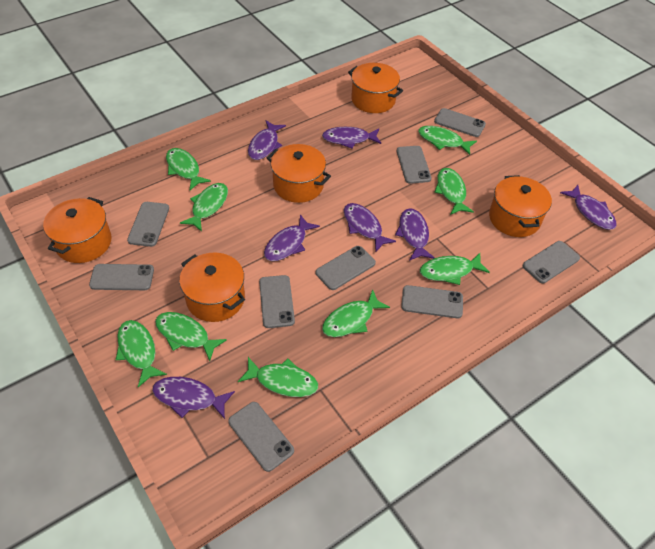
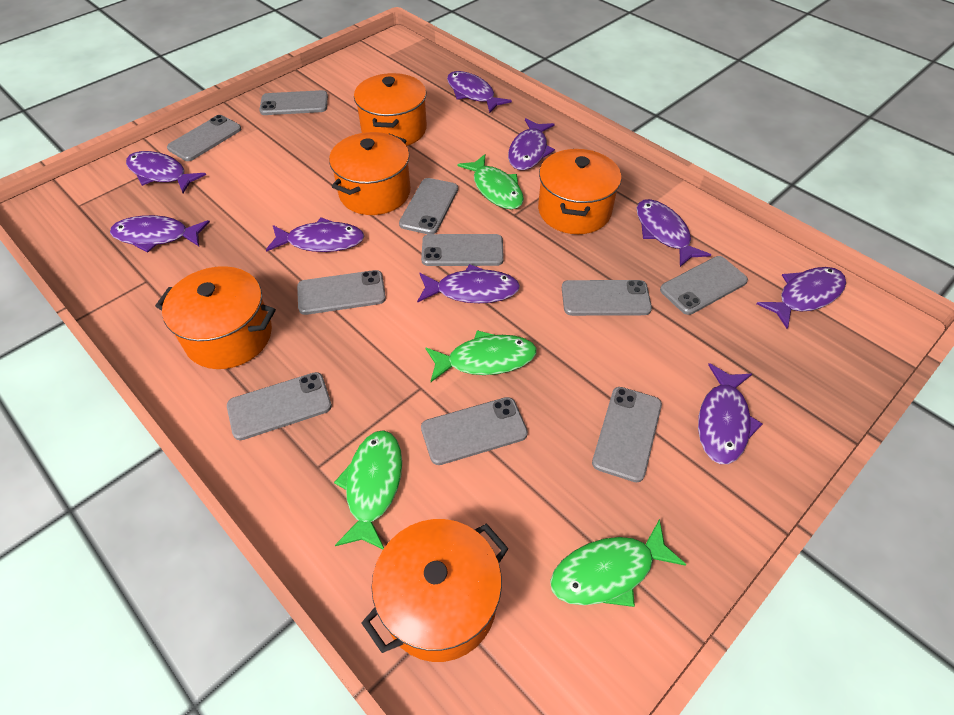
green fish: [116,320,167,387] [155,312,227,361] [166,148,211,190] [180,183,228,232] [238,357,318,397] [322,289,390,337] [418,126,477,155] [420,253,490,285] [434,168,474,215] = 9 -> [334,430,402,550] [425,330,537,382] [457,154,524,209] [550,519,687,607] = 4
grey phone: [89,264,154,290] [127,202,169,247] [228,402,294,472] [259,275,295,328] [316,246,376,290] [397,146,431,184] [401,285,463,318] [434,108,486,137] [523,241,580,283] = 9 -> [167,115,241,161] [227,372,332,440] [259,90,328,115] [297,270,386,315] [399,178,458,234] [421,234,504,266] [421,397,528,465] [562,280,652,316] [592,387,662,482] [660,256,748,315] = 10
purple fish: [152,377,235,419] [248,120,286,160] [264,214,320,261] [322,127,381,149] [344,203,396,252] [395,208,435,261] [560,185,616,230] = 7 -> [110,215,210,253] [126,151,206,193] [266,217,365,252] [417,264,520,303] [447,71,512,113] [508,118,555,170] [637,199,711,267] [698,363,762,464] [757,267,846,329] = 9

